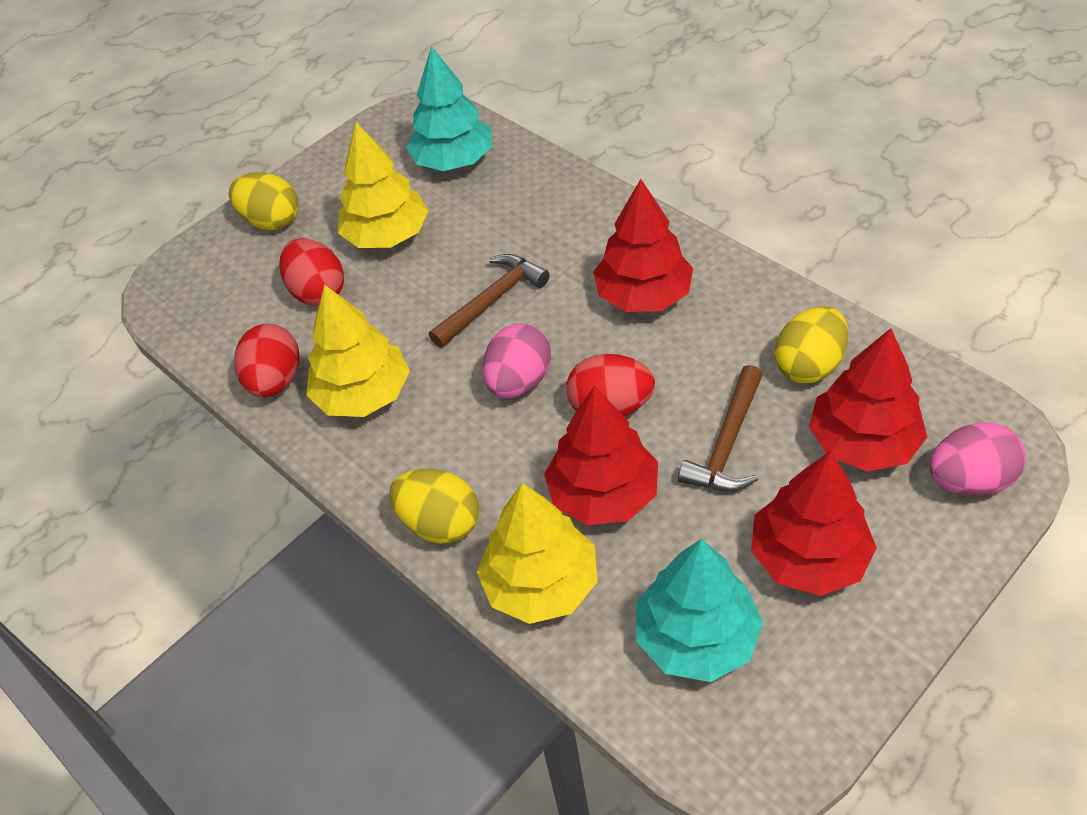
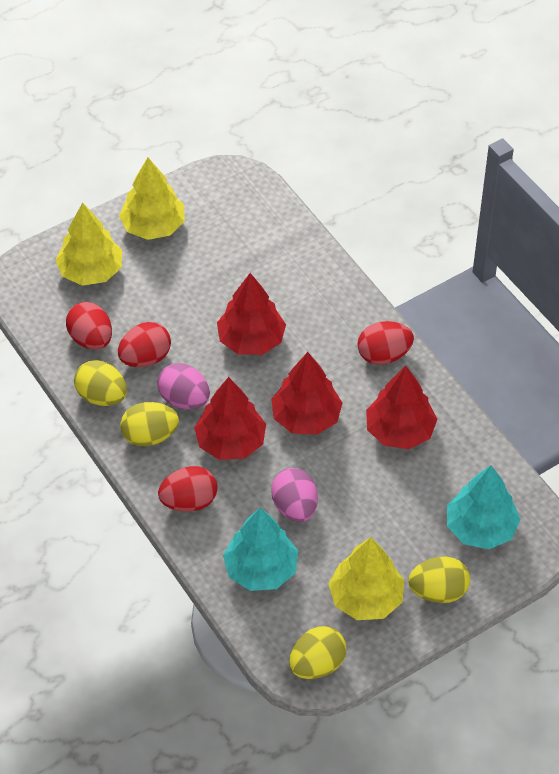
brown hammer: [429,254,549,348] [678,365,763,492] = 2 -> none = 0
red egg: [235,324,299,398] [279,238,344,306] [566,354,655,416] = 3 -> [66,302,112,350] [118,322,171,367] [158,466,218,512] [357,321,414,365] = 4
yellow egg: [229,172,299,230] [390,469,479,544] [775,306,848,383] = 3 -> [74,360,127,406] [120,402,179,446] [289,626,347,679] [408,557,470,603] = 4

